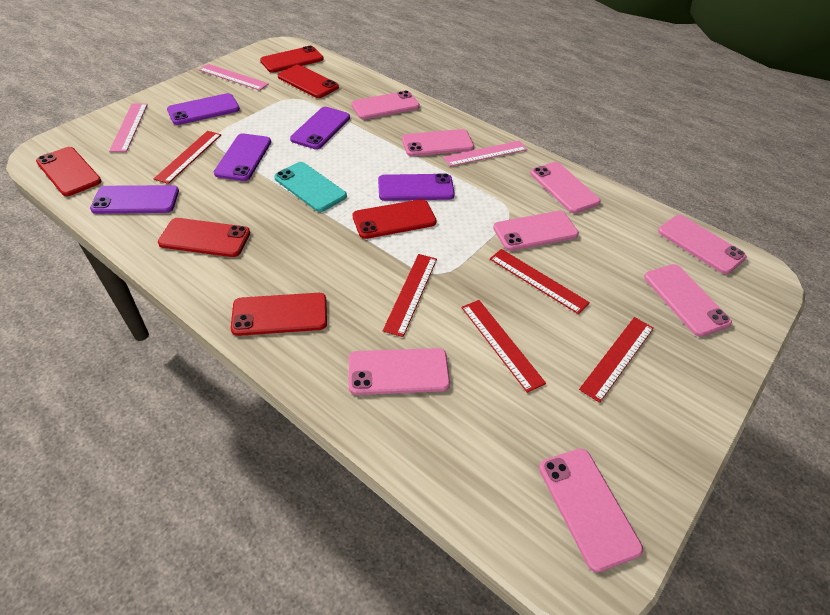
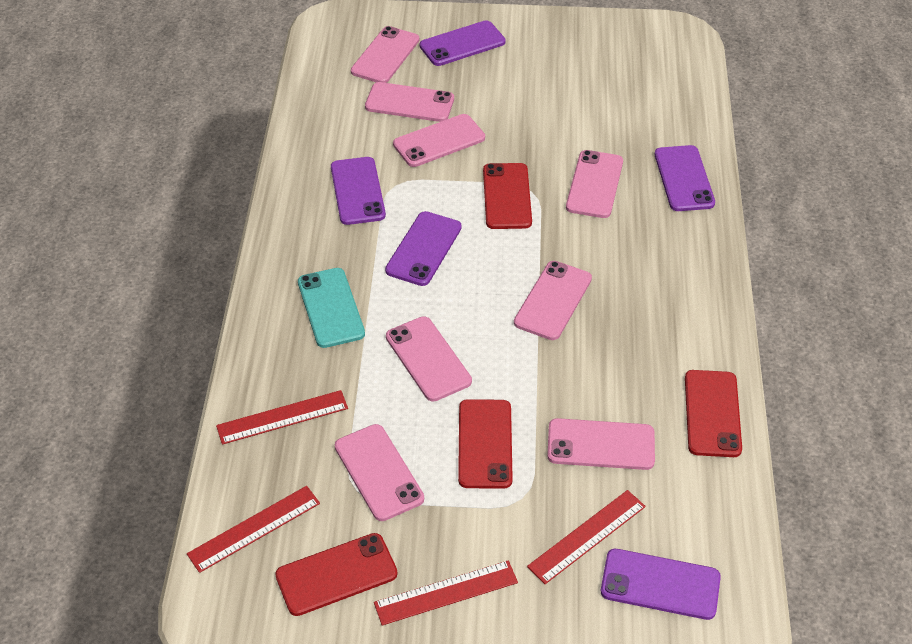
pink ruler: [109,104,148,152] [199,64,269,90] [443,141,527,167] = 3 -> none = 0
red phone: [36,147,101,196] [158,218,250,257] [231,293,327,336] [260,46,324,73] [278,65,339,98] [353,199,437,239] = 6 -> [275,533,398,616] [458,399,513,489] [483,163,532,229] [685,370,742,457] = 4
red ruler: [154,131,221,184] [383,254,437,337] [461,300,546,393] [490,249,590,314] [579,317,654,403] = 5 -> [187,486,320,573] [216,390,348,445] [374,560,518,626] [527,490,646,584] = 4

